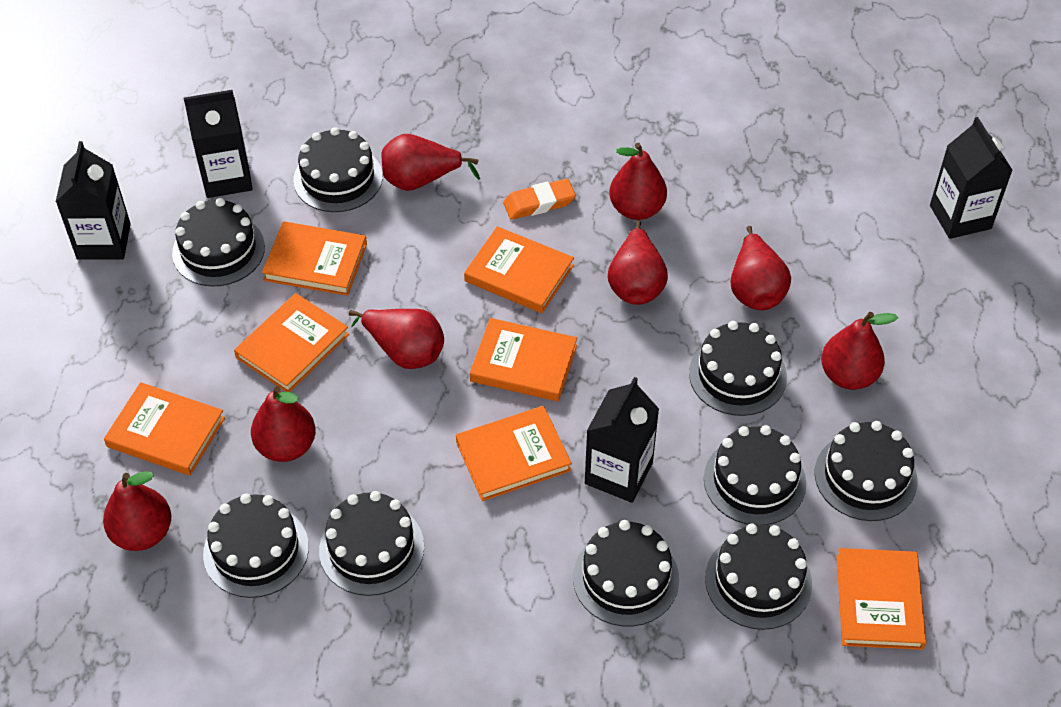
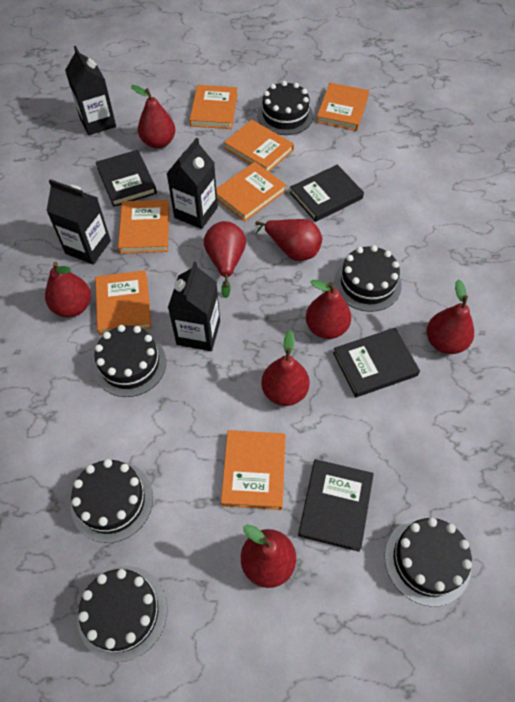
black book: none = 0 -> [96,150,157,207] [290,165,364,222] [298,459,374,552] [333,328,420,397] = 4
black cake: [172,198,265,287] [203,493,309,598] [294,127,383,212] [319,491,424,596] [573,520,679,626] [689,321,787,416] [704,425,806,525] [705,524,812,630] [815,421,917,521] = 9 -> [71,459,153,543] [77,566,167,662] [93,325,166,397] [257,81,313,135] [334,245,402,312] [385,517,472,606] = 6
orange eraser: [503,179,576,220] = 1 -> none = 0

